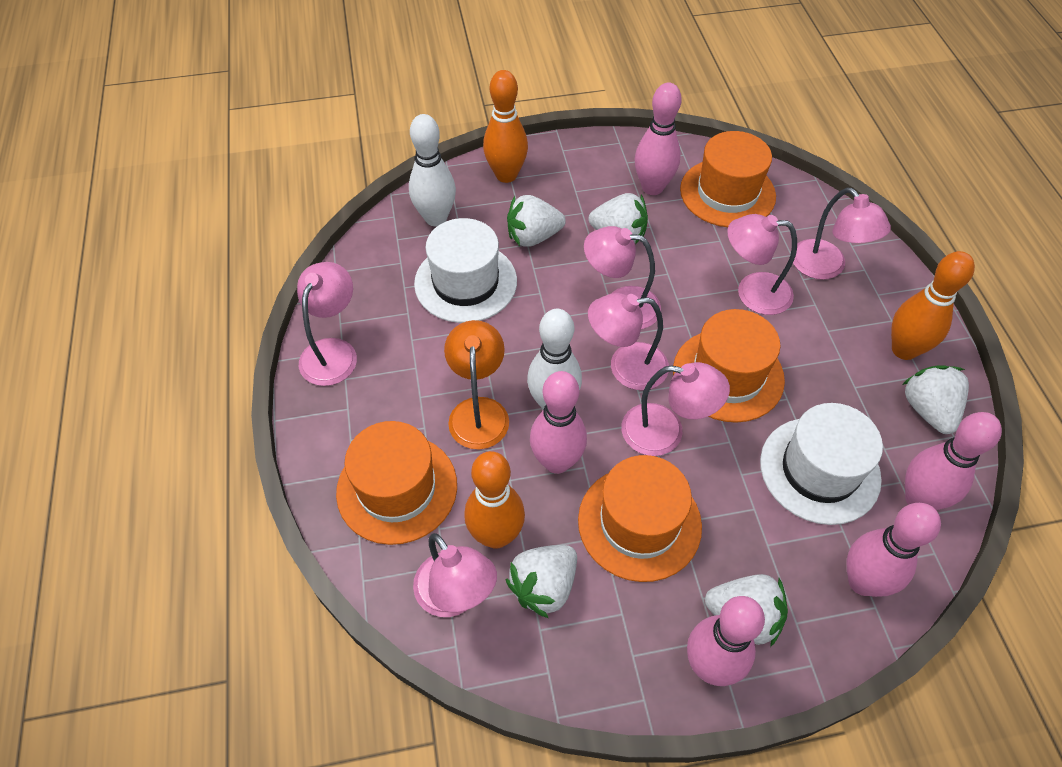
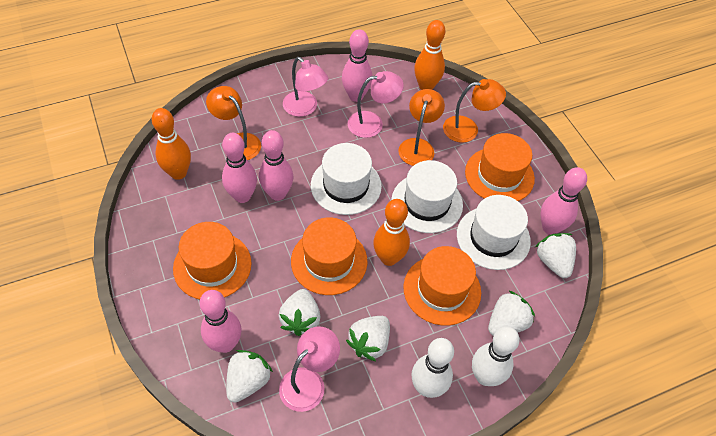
orange lamp: [444,320,509,449] = 1 -> [206,86,261,160] [398,89,445,166] [443,79,506,143] = 3
pink lamp: [297,262,357,386] [413,533,497,617] [584,226,661,329] [588,293,669,390] [621,362,730,456] [727,214,797,315] [793,187,891,280] = 7 -> [279,326,340,412] [283,57,328,117] [348,71,404,138] = 3
white hat: [414,218,517,323] [760,403,883,525] = 2 -> [311,143,382,215] [391,160,463,233] [457,195,531,270] = 3

